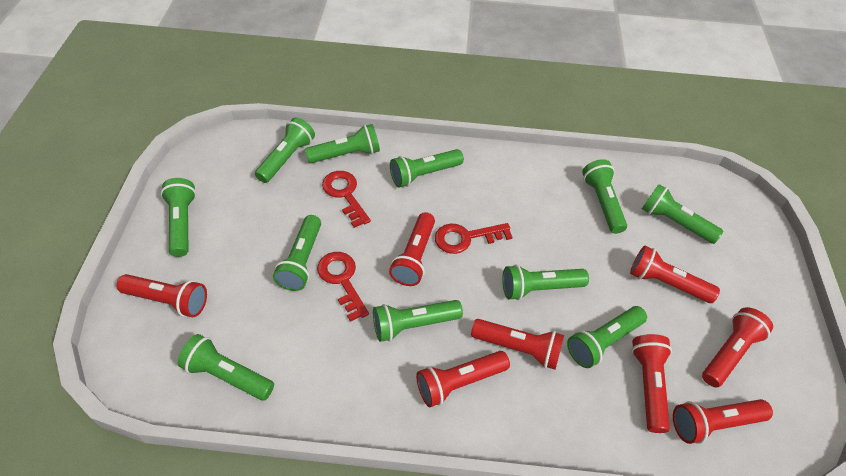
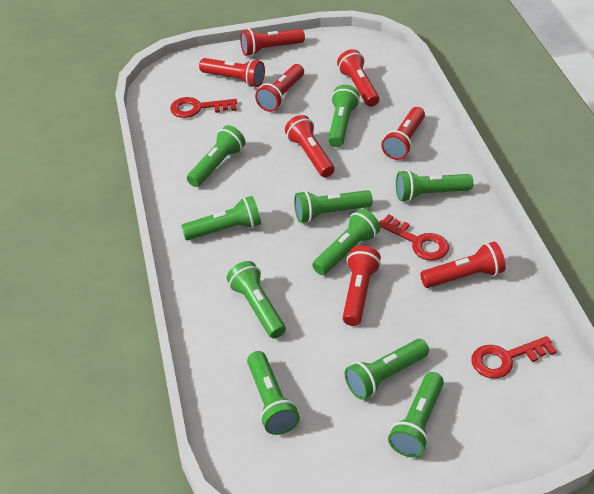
green flashlight: [161,178,196,257] [178,334,274,401] [255,117,315,183] [273,215,321,291] [305,124,380,163] [373,300,463,342] [390,149,464,188] [502,264,589,300] [567,306,647,368] [582,159,627,234] [642,184,723,244] = 11 -> [181,196,261,240] [187,125,246,187] [227,261,286,338] [247,351,300,435] [294,190,373,223] [312,209,381,275] [328,85,360,147] [344,339,429,400] [388,372,444,457] [396,170,473,202] = 10

